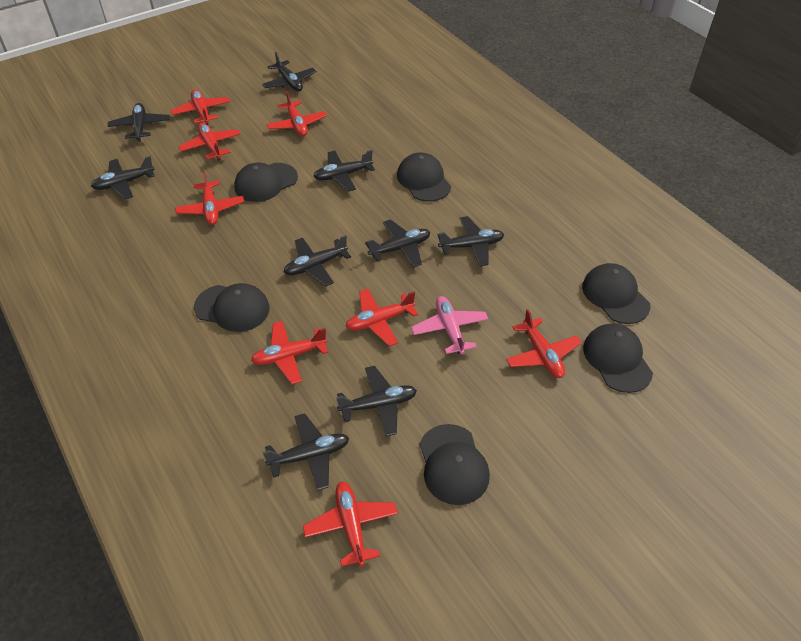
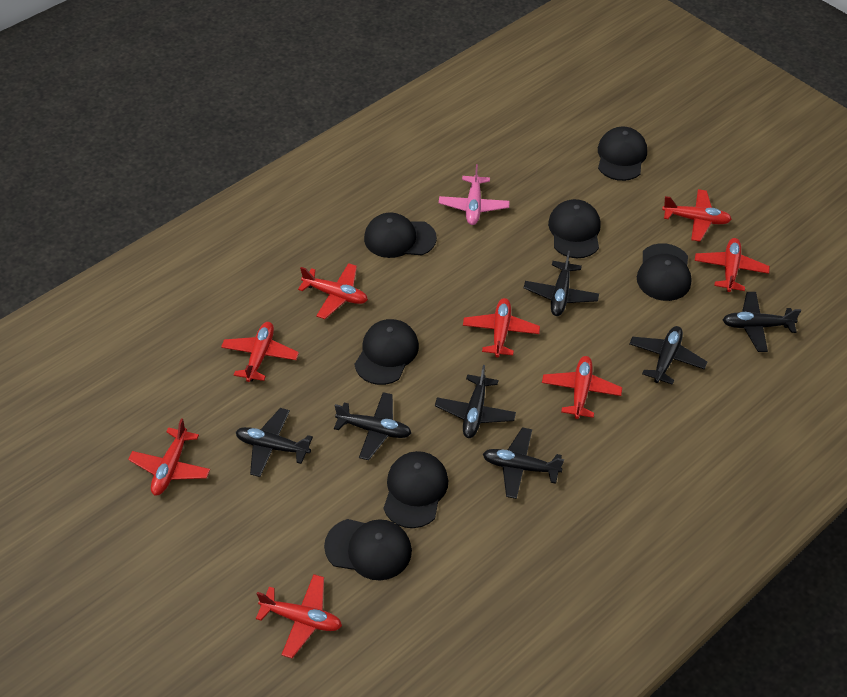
black cap: [194,283,269,332] [234,163,298,202] [397,153,451,202] [420,424,490,505] [582,263,650,324] [583,324,653,393] = 6 -> [324,519,412,581] [354,319,419,385] [364,212,437,258] [383,451,448,528] [548,199,601,258] [598,127,647,181] [637,243,691,301] = 7
black plane: [91,156,155,199] [108,103,170,142] [262,52,316,91] [263,413,349,491] [284,235,351,286] [313,150,375,192] [336,366,417,437] [365,219,430,267] [438,216,504,266] = 9 -> [236,408,313,477] [334,392,411,460] [435,365,516,438] [483,427,564,499] [524,251,599,316] [629,326,707,385] [723,292,801,352] = 7

